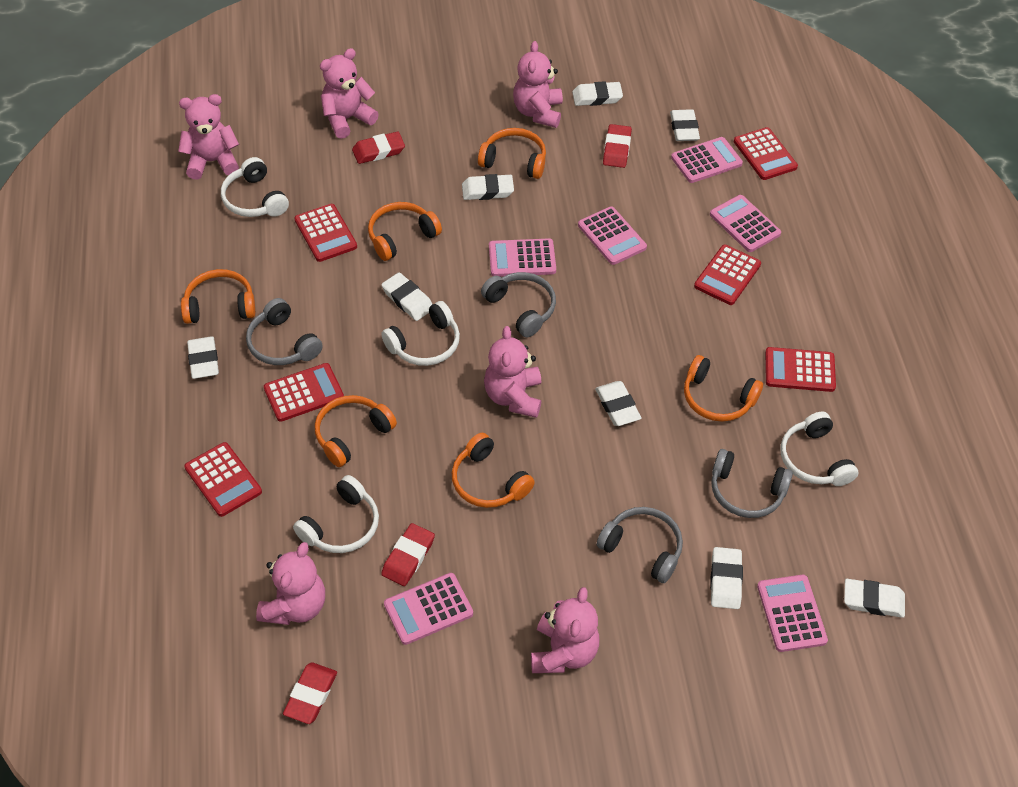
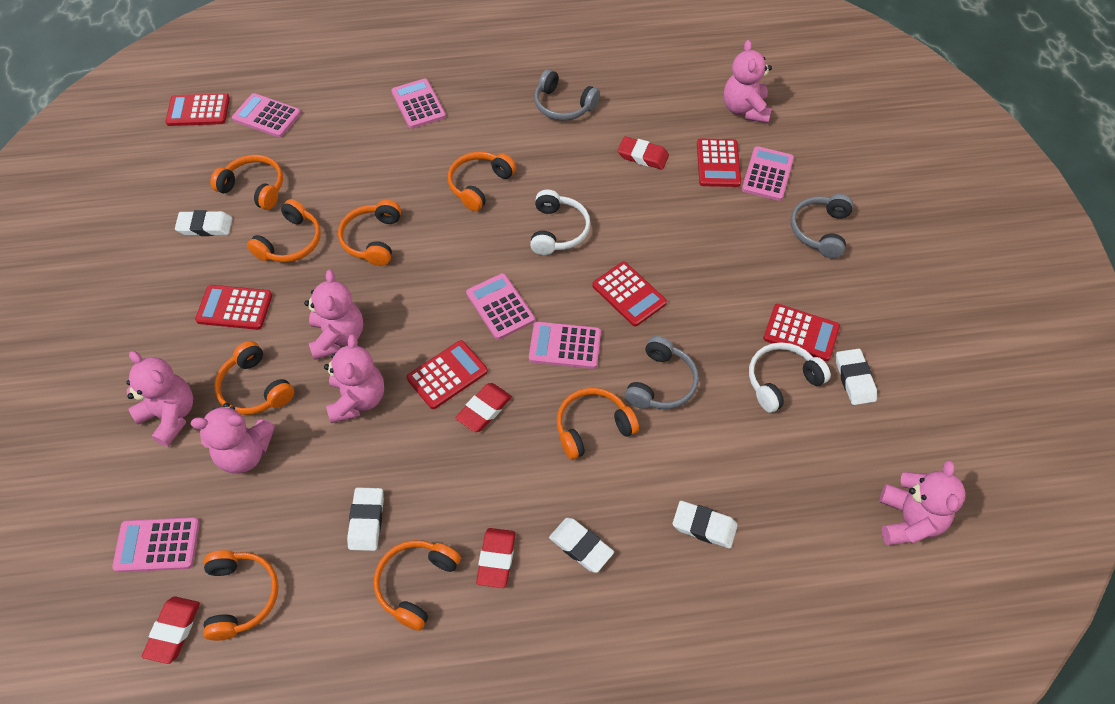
grey headphones: [246,298,323,365] [481,272,556,337] [597,507,683,583] [711,449,793,518] = 4 -> [534,69,600,121] [624,336,699,409] [791,194,853,258] = 3
orange headphones: [181,269,255,324] [315,395,397,467] [368,202,442,261] [452,433,535,508] [478,128,546,179] [684,355,763,422] = 6 -> [203,550,279,641] [210,155,283,210] [214,341,294,415] [247,199,321,262] [338,200,401,266] [374,540,461,631] [448,152,516,211] [557,388,639,460] = 8
white eraser: [187,336,219,379] [381,272,432,321] [462,174,514,200] [572,81,623,106] [595,381,641,426] [670,109,700,141] [710,547,743,609] [844,579,905,618] = 8 -> [175,210,233,236] [347,488,384,551] [549,518,614,573] [673,501,738,549] [836,348,877,405] = 5
white headphones: [221,157,289,217] [293,475,379,553] [381,301,460,366] [781,412,858,486] = 4 -> [530,190,591,255] [749,342,831,413] = 2

